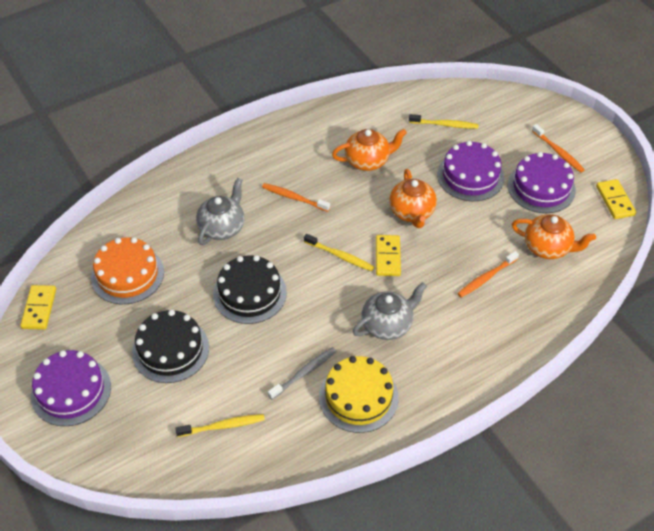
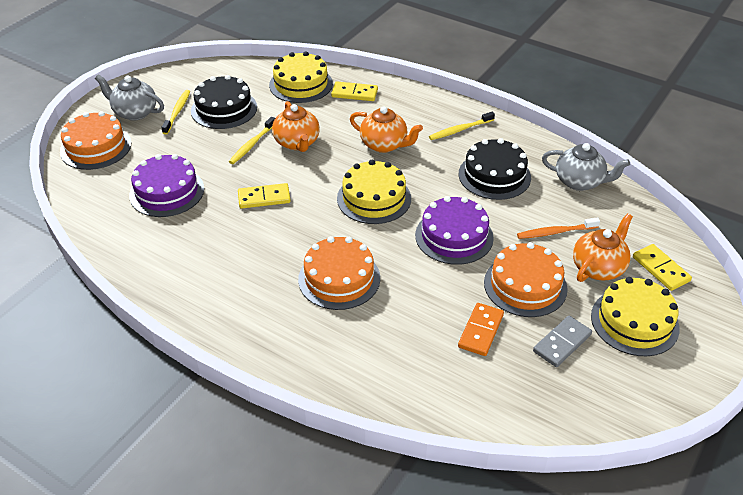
grey domino: none = 0 -> [533,316,592,367] = 1
grey toothbrush: [268,347,337,400] = 1 -> none = 0
orange cake: [91,237,164,304] = 1 -> [60,111,131,170] [298,236,380,310] [484,242,568,317] = 3
orange domino: none = 0 -> [458,303,504,356] = 1
orange toothbrush: [262,183,330,212] [457,251,519,297] [532,124,585,173] = 3 -> [517,217,600,239] = 1
purple cake: [31,350,111,426] [437,141,504,201] [508,152,576,213] = 3 -> [129,154,204,217] [415,196,494,265] = 2
yellow cake: [319,356,399,433] = 1 -> [269,51,333,103] [337,160,411,224] [591,277,680,356] = 3

